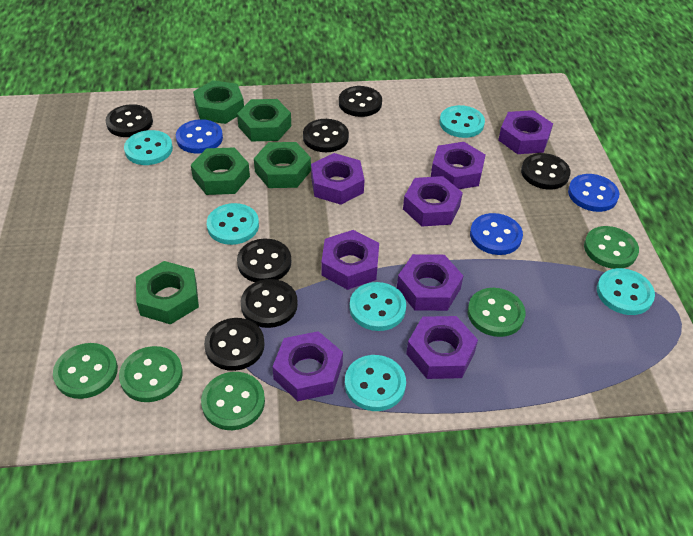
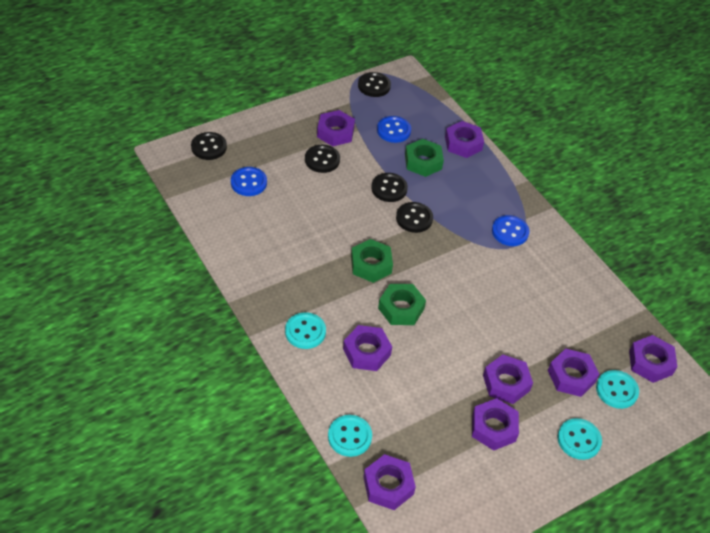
black button: [106,104,153,137] [204,318,265,371] [237,239,291,282] [241,279,298,328] [303,119,349,152] [339,86,382,117] [521,153,570,189] = 7 -> [191,132,227,160] [305,145,340,173] [358,72,391,97] [371,173,408,202] [396,202,433,233] = 5
green button: [53,343,118,399] [119,346,183,402] [201,372,265,430] [468,288,526,337] [584,226,639,269] = 5 -> none = 0
green nut: [136,261,199,324] [191,147,250,195] [193,80,244,124] [237,99,291,141] [254,142,311,188] = 5 -> [351,239,393,283] [378,284,426,325] [405,139,444,177] = 3
turquoise button: [124,130,173,165] [207,203,259,245] [345,355,406,411] [349,282,406,331] [440,105,485,138] [597,268,655,315] = 6 -> [285,312,326,349] [328,415,372,457] [557,418,602,460] [596,370,639,409] = 4

